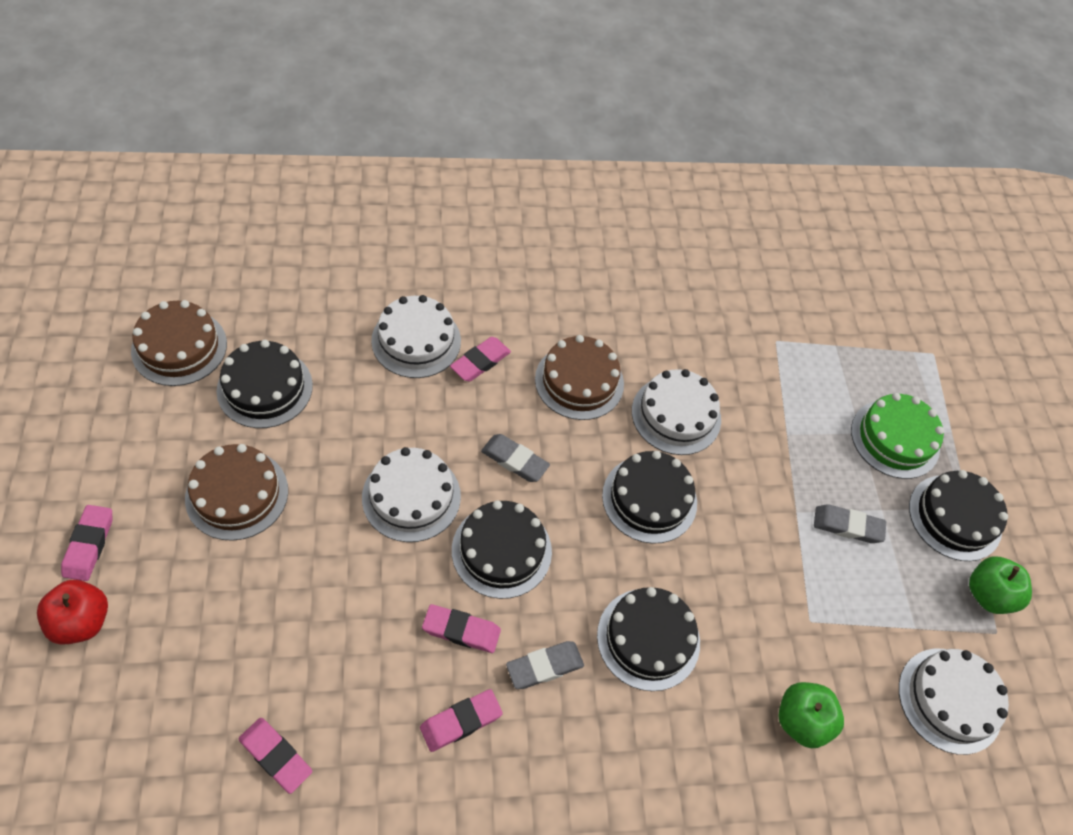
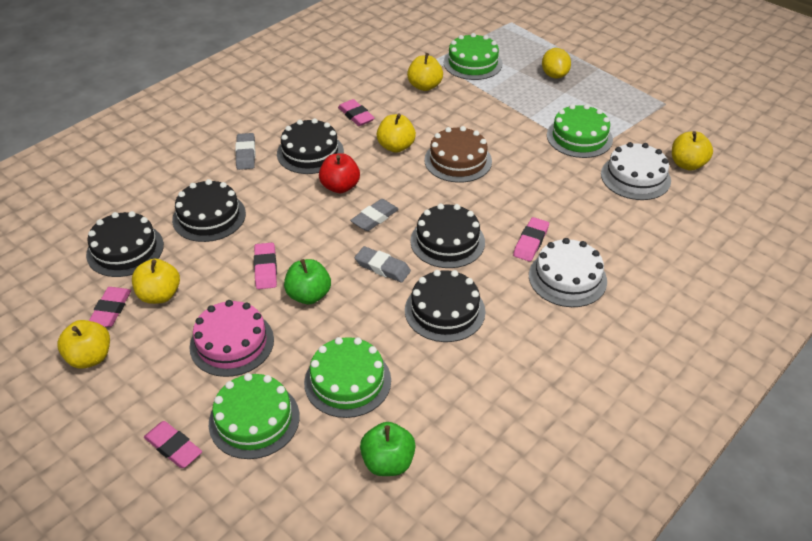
brown cake: [131,300,227,386] [185,444,288,541] [535,335,624,420] = 3 -> [424,126,492,183] = 1
green cake: [851,393,944,479] = 1 -> [209,373,300,459] [304,337,391,418] [444,33,503,80] [547,104,613,158] = 4
pink cake: none = 0 -> [189,300,274,377] = 1
white cake: [362,447,461,542] [371,295,461,378] [632,369,721,455] [899,648,1009,755] = 4 -> [529,238,607,307] [601,142,671,200] = 2
yellow apple: none = 0 -> [57,320,110,369] [132,259,180,304] [377,114,416,153] [407,53,443,91] [672,131,713,171] = 5
yellow lemon: none = 0 -> [542,48,571,79] = 1

